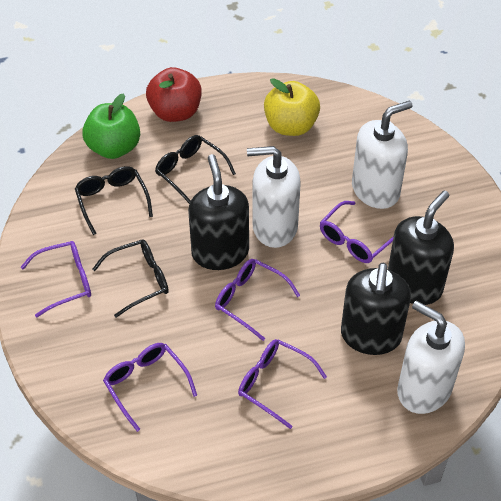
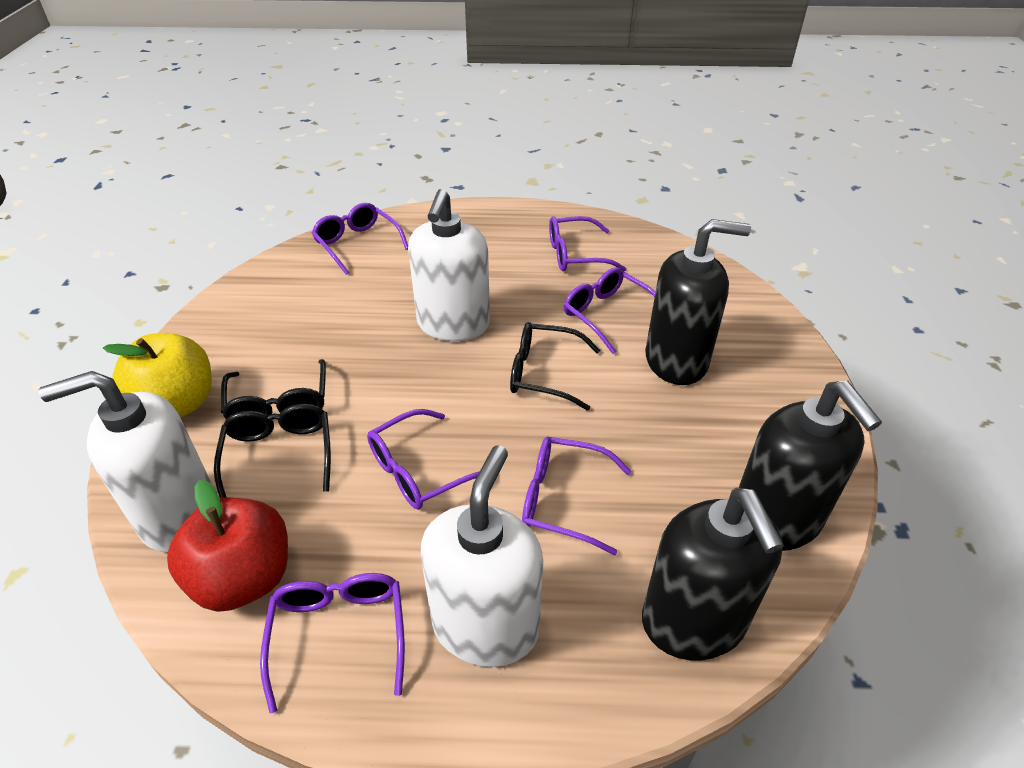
green apple: [82,93,140,159] = 1 -> none = 0
purple glasses: [21,241,91,318] [103,343,197,432] [215,259,300,341] [238,339,327,429] [320,201,394,263] = 5 -> [260,573,405,714] [312,203,408,275] [367,409,480,510] [522,437,631,555] [549,216,627,271] [564,267,656,354] = 6

